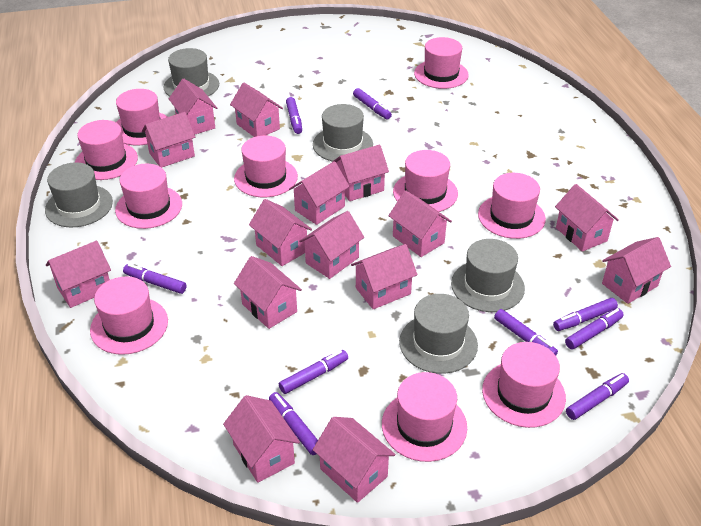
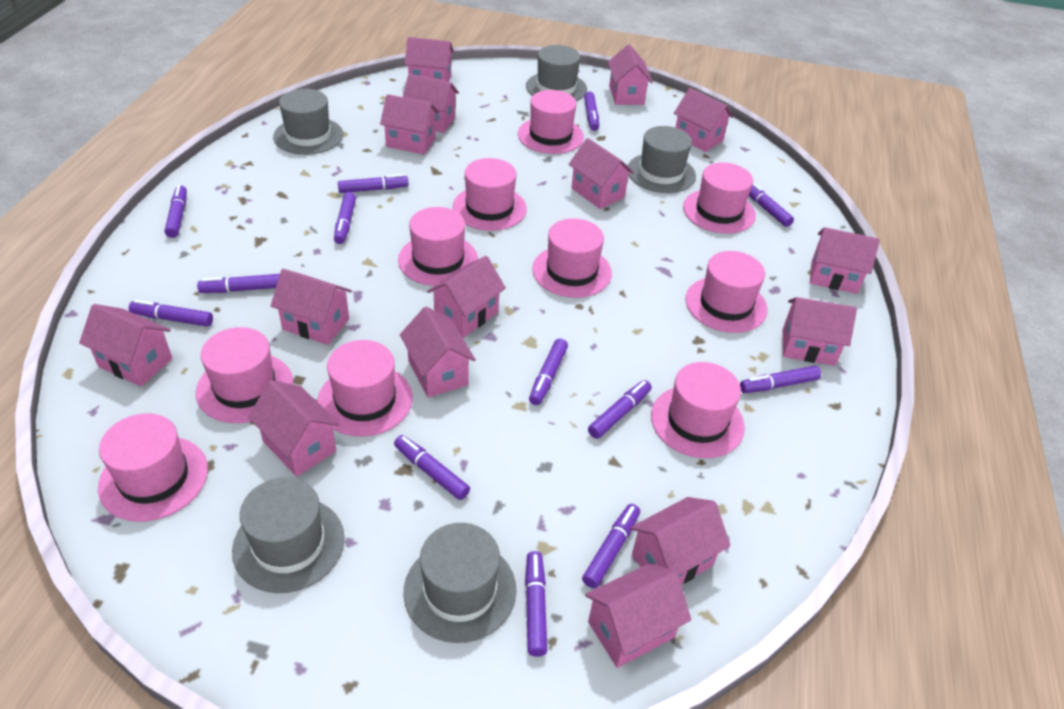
purple marker: [123,264,187,294] [269,392,318,455] [279,350,348,394] [286,97,302,134] [353,88,392,119] [494,309,558,356] [553,298,618,331] [565,308,624,350] [566,373,629,420] = 9 -> [129,300,213,327] [164,185,187,238] [197,274,280,293] [334,192,356,244] [338,174,409,193] [394,435,470,500] [525,551,547,657] [529,339,568,405] [582,504,640,589] [584,91,599,131] [588,380,652,439] [740,366,821,393] [749,182,794,227] = 13

